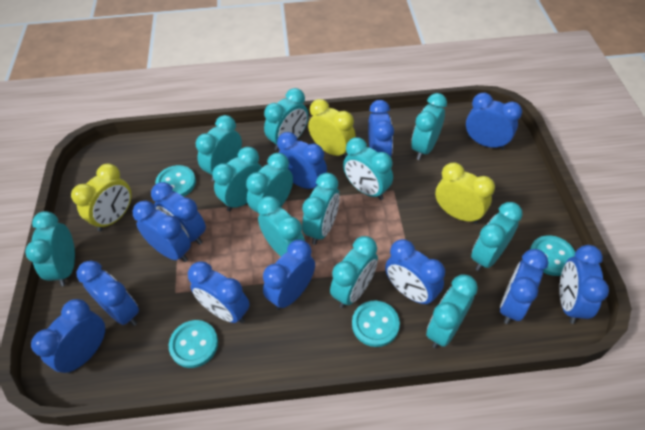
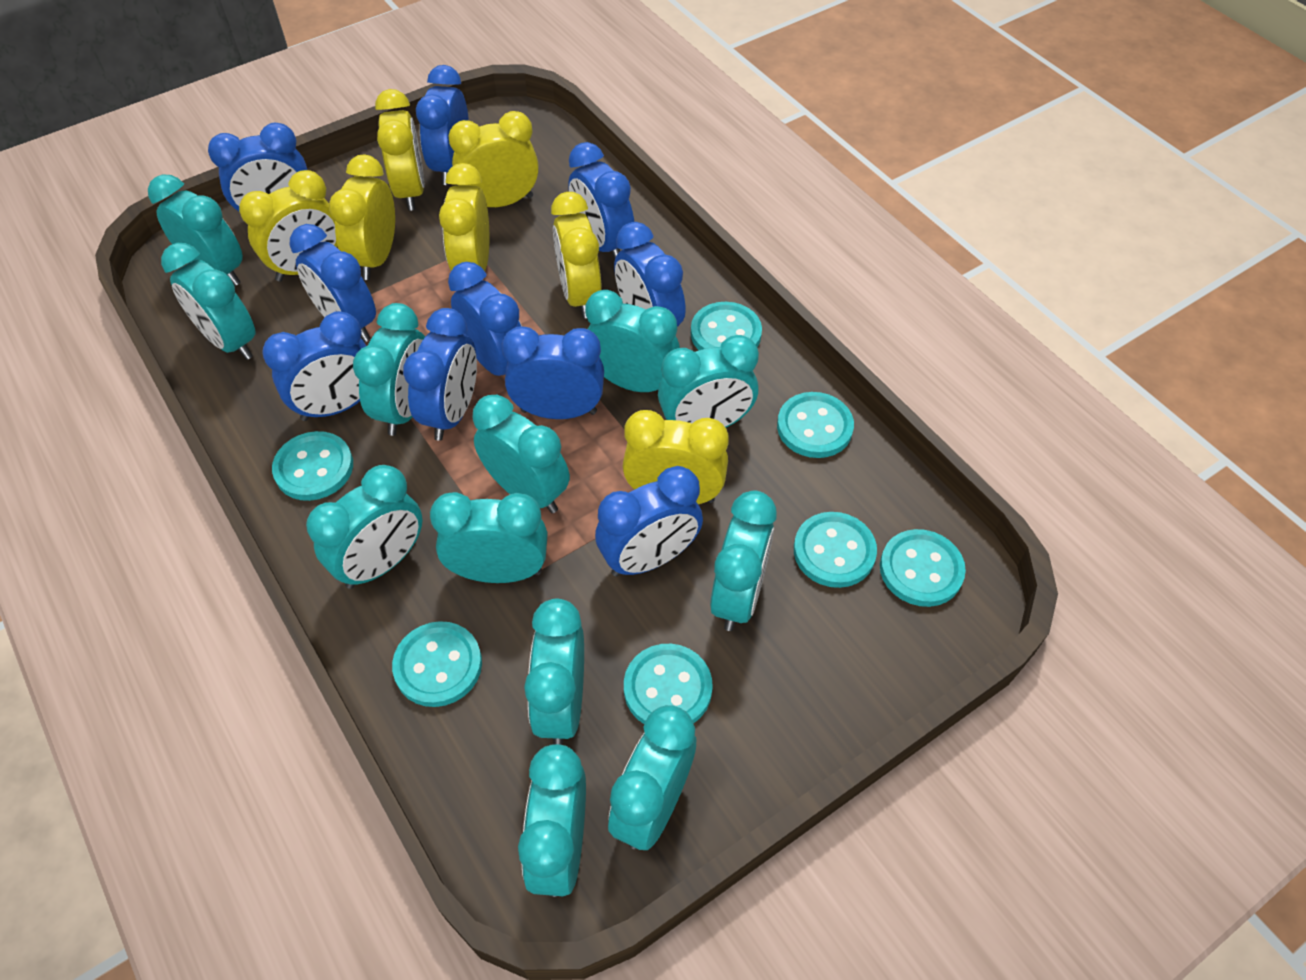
blue clock: [31,299,105,374] [77,261,139,326] [133,201,191,262] [151,182,206,245] [188,261,250,323] [263,240,315,310] [277,132,327,189] [368,100,394,157] [385,239,445,306] [466,93,522,150] [500,249,549,324] [559,245,609,324] = 12 -> [208,123,307,211] [262,311,366,421] [289,224,376,342] [403,308,477,441] [416,65,469,185] [448,262,522,376] [502,326,604,419] [568,142,634,259] [595,466,703,577] [614,222,686,327] = 10
turquoise button: [155,165,196,197] [169,320,218,368] [352,301,400,347] [530,235,575,276] = 4 -> [272,431,353,501] [392,621,482,707] [624,644,713,724] [691,302,762,350] [777,392,854,458] [794,512,877,588] [880,529,966,607] = 7
yellow clock: [71,163,132,231] [308,99,356,158] [435,162,495,224] = 3 -> [239,170,337,282] [329,154,395,280] [375,89,424,211] [439,163,489,271] [449,111,539,207] [551,192,602,319] [622,410,729,504] = 7

